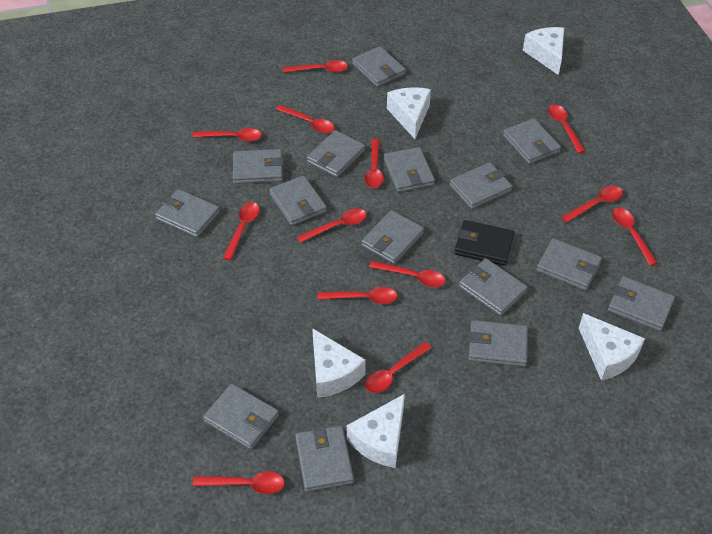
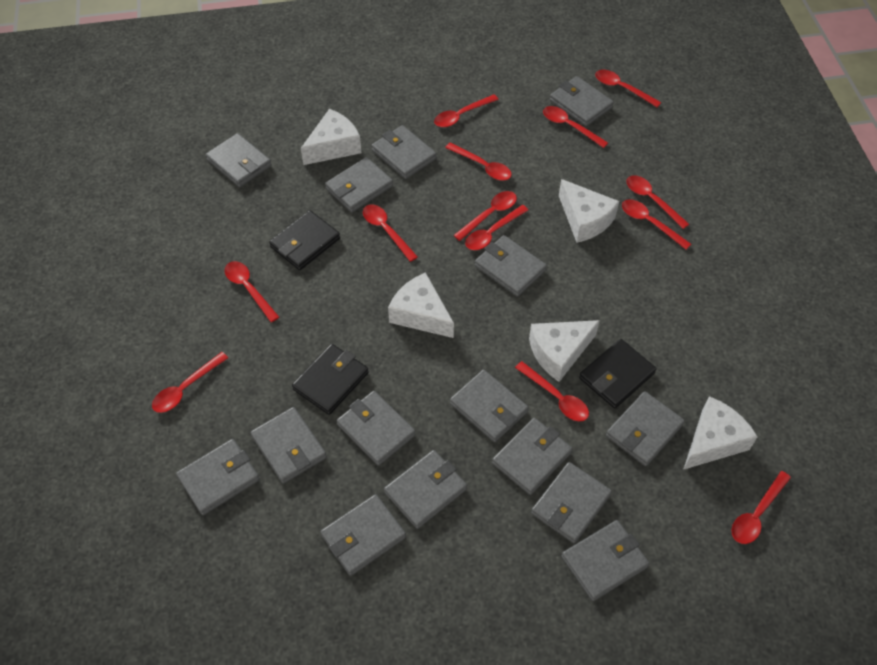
black wallet: [454,220,514,266] = 1 -> [269,210,340,270] [292,344,369,415] [579,339,656,409] = 3

